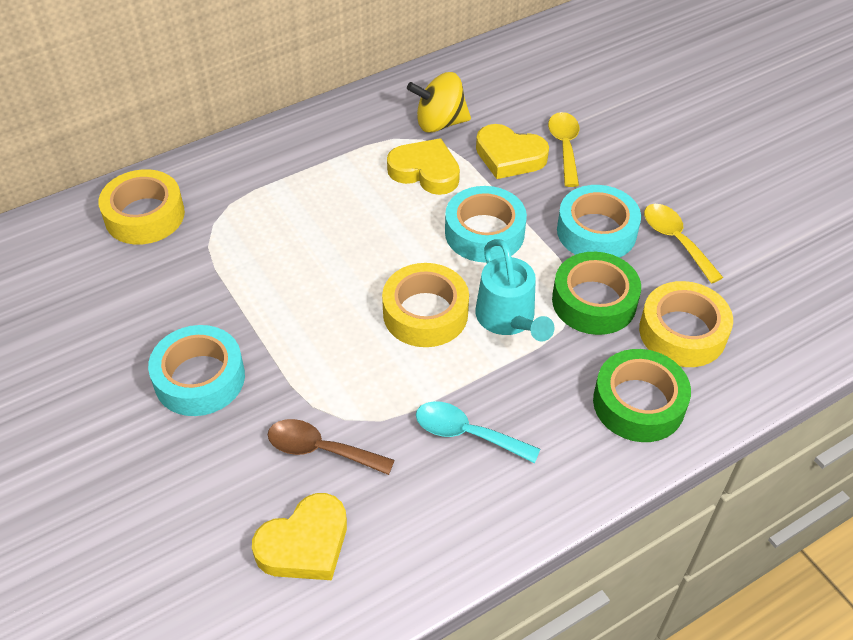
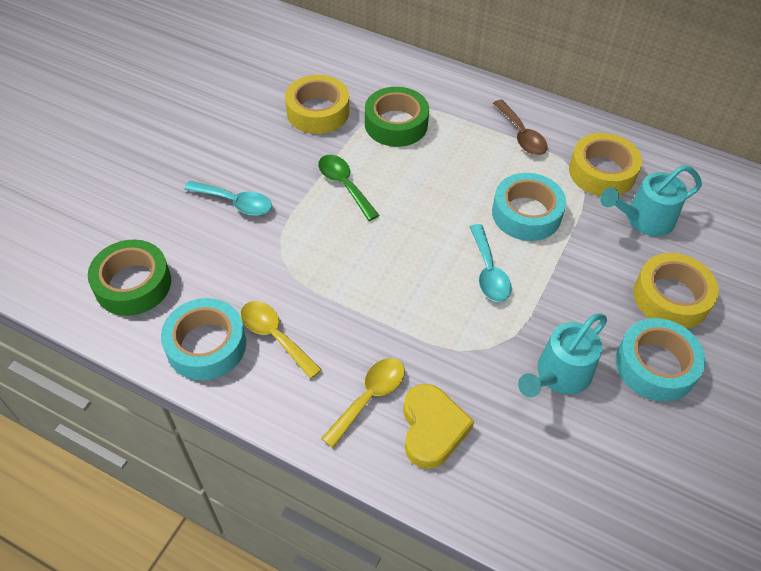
green spoon: none = 0 -> [318,155,379,221] = 1
turquoise spoon: [416,401,540,463] = 1 -> [184,181,272,216] [470,224,512,302] = 2
turquoise watering can: [475,239,555,342] = 1 -> [518,314,607,397] [600,165,702,236] = 2
yellow heart: [252,493,347,580] [387,138,460,195] [476,124,549,179] = 3 -> [403,384,474,469] = 1
yellow spinning top: [407,72,471,133] = 1 -> none = 0

